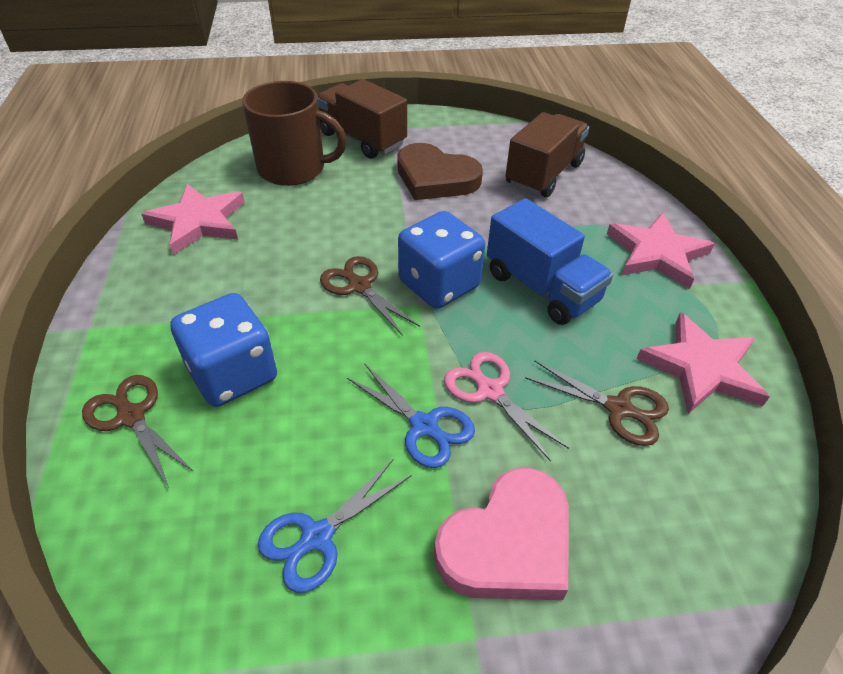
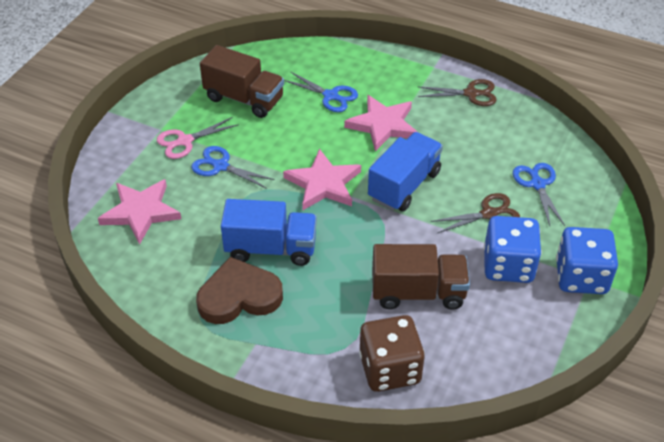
blue scissors: [258,459,412,593] [347,363,475,468] = 2 -> [191,146,275,189] [284,72,358,112] [513,163,565,226] = 3
blue truck: [487,198,613,325] = 1 -> [221,199,317,266] [368,132,443,212] = 2
brown dice: none = 0 -> [359,315,425,392] = 1
brown mug: [242,81,347,186] = 1 -> none = 0
brown scissors: [82,375,194,488] [320,256,420,336] [525,360,669,446] = 3 -> [418,79,497,106] [431,193,520,233] = 2
pink heart: [434,467,569,600] = 1 -> none = 0

